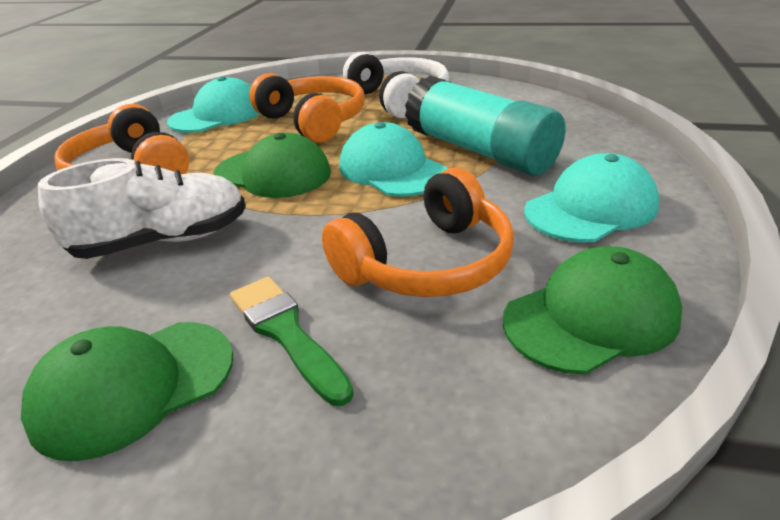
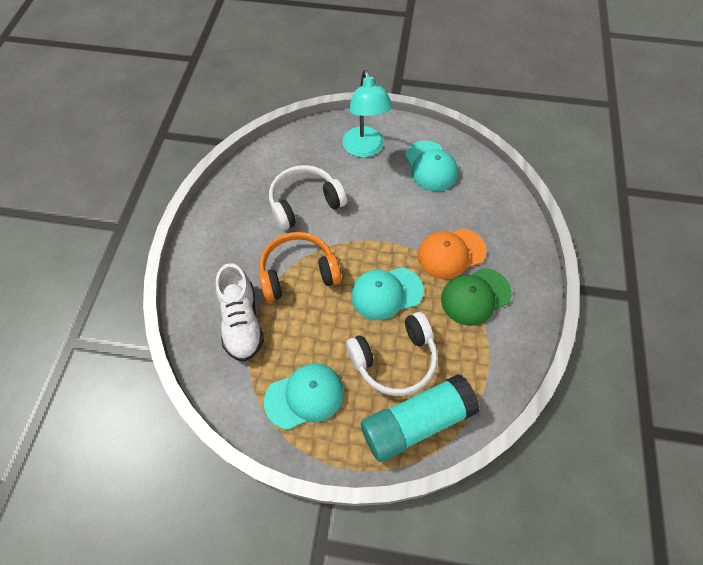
green brush: [230,277,354,406] = 1 -> none = 0
green cap: [21,322,233,461] [213,133,331,198] [503,246,682,374] = 3 -> [441,268,512,326] = 1
orange cap: none = 0 -> [418,228,487,279] = 1
orange headphones: [54,104,189,174] [249,73,365,143] [322,168,514,297] = 3 -> [259,232,341,302] = 1
turquoise lamp: none = 0 -> [343,70,393,158] = 1
white headphones: [343,52,449,118] = 1 -> [269,165,347,230] [346,312,438,396] = 2

